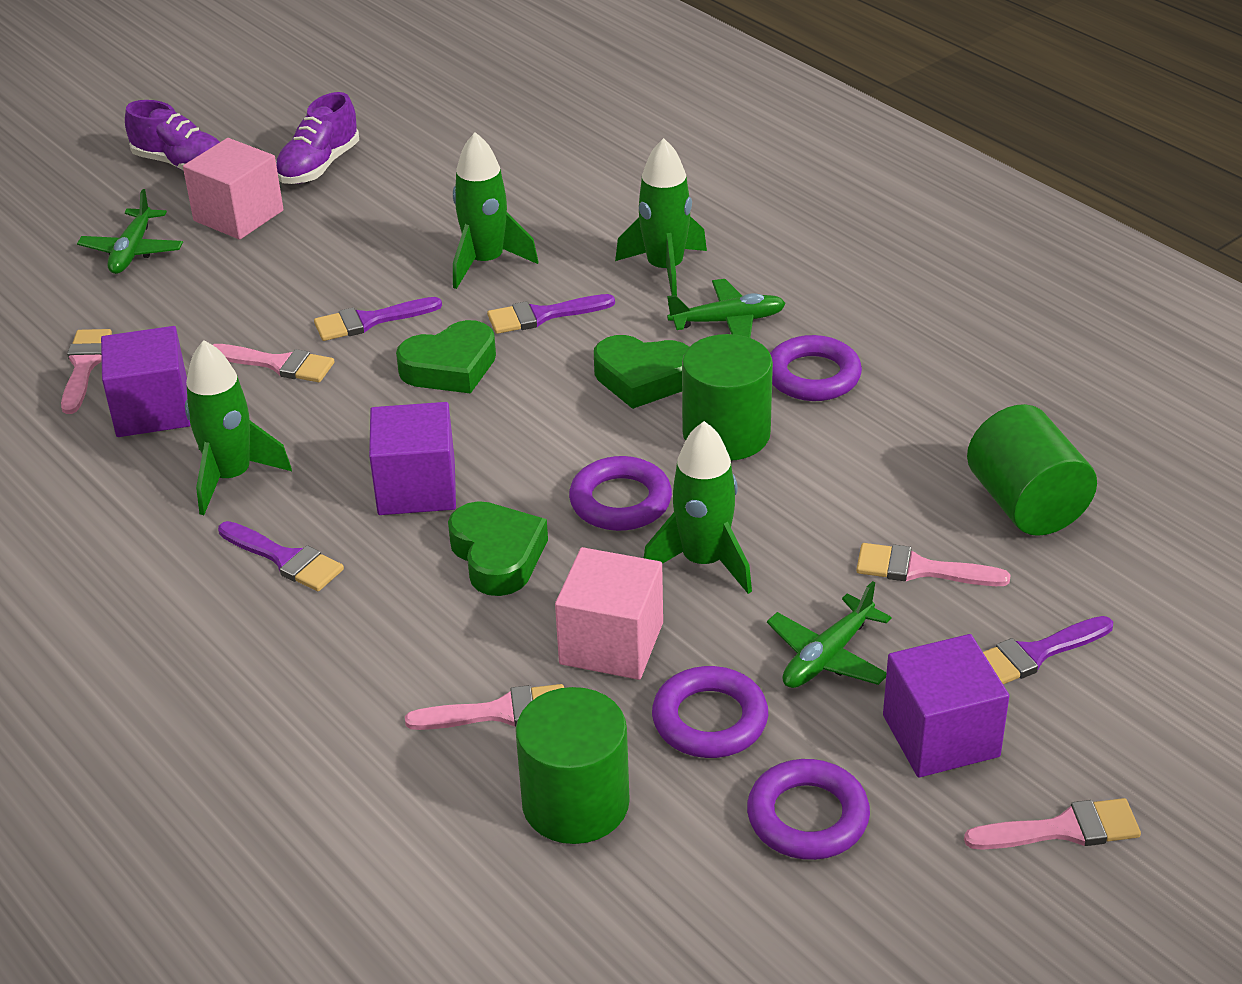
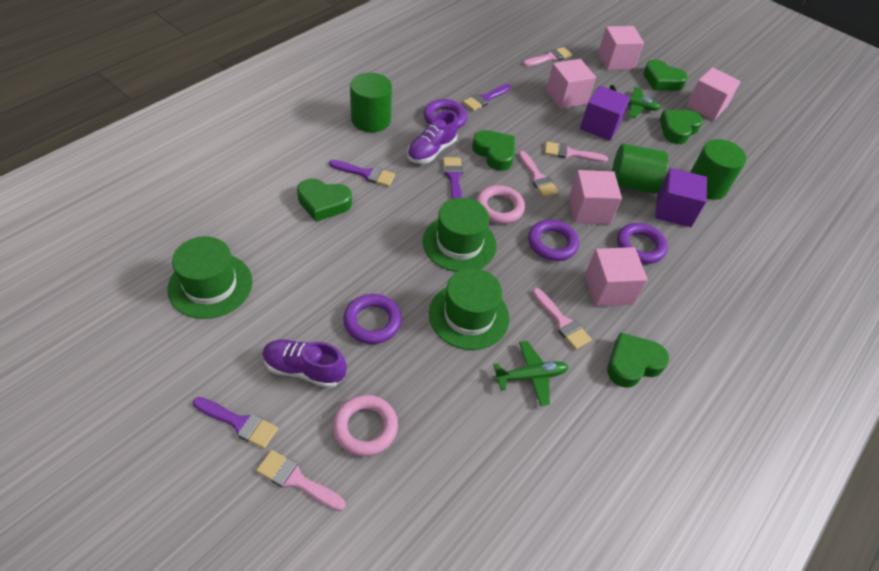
green hat: none = 0 -> [167,236,252,319] [423,198,497,272] [429,268,509,350] = 3
green heart: [396,320,496,394] [448,501,548,596] [594,335,689,409] = 3 -> [297,179,352,222] [472,130,515,171] [607,332,669,388] [643,60,688,91] [660,110,703,144] = 5
green plane: [77,189,183,274] [667,279,786,338] [767,581,892,688] = 3 -> [493,341,569,406] [610,85,661,118] = 2
green rocket: [185,340,292,515] [453,132,539,289] [615,138,707,296] [644,421,752,594] = 4 -> none = 0
pink cube: [183,138,283,239] [555,547,663,680] = 2 -> [546,59,596,109] [569,170,622,224] [585,247,648,306] [598,26,644,70] [687,67,741,120] = 5
pink ring: none = 0 -> [333,395,398,456] [476,185,525,224] = 2
purple cube: [101,326,191,437] [369,402,456,515] [883,634,1009,777] = 3 -> [580,85,630,141] [655,168,707,227] = 2

